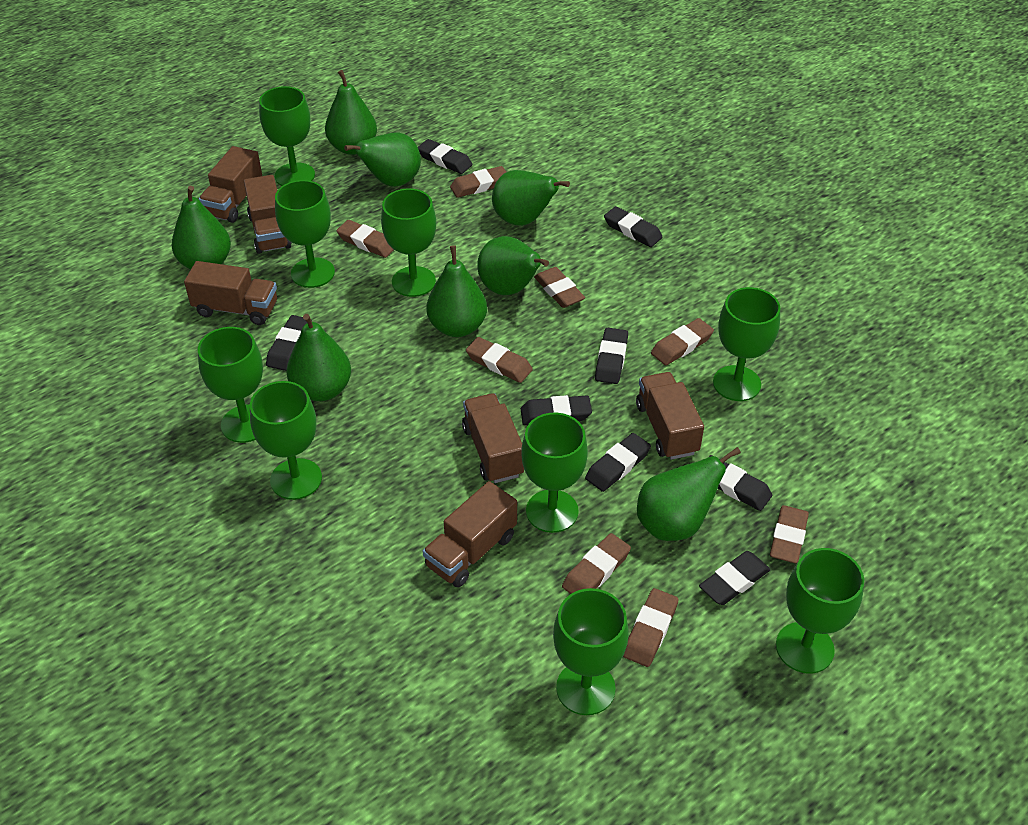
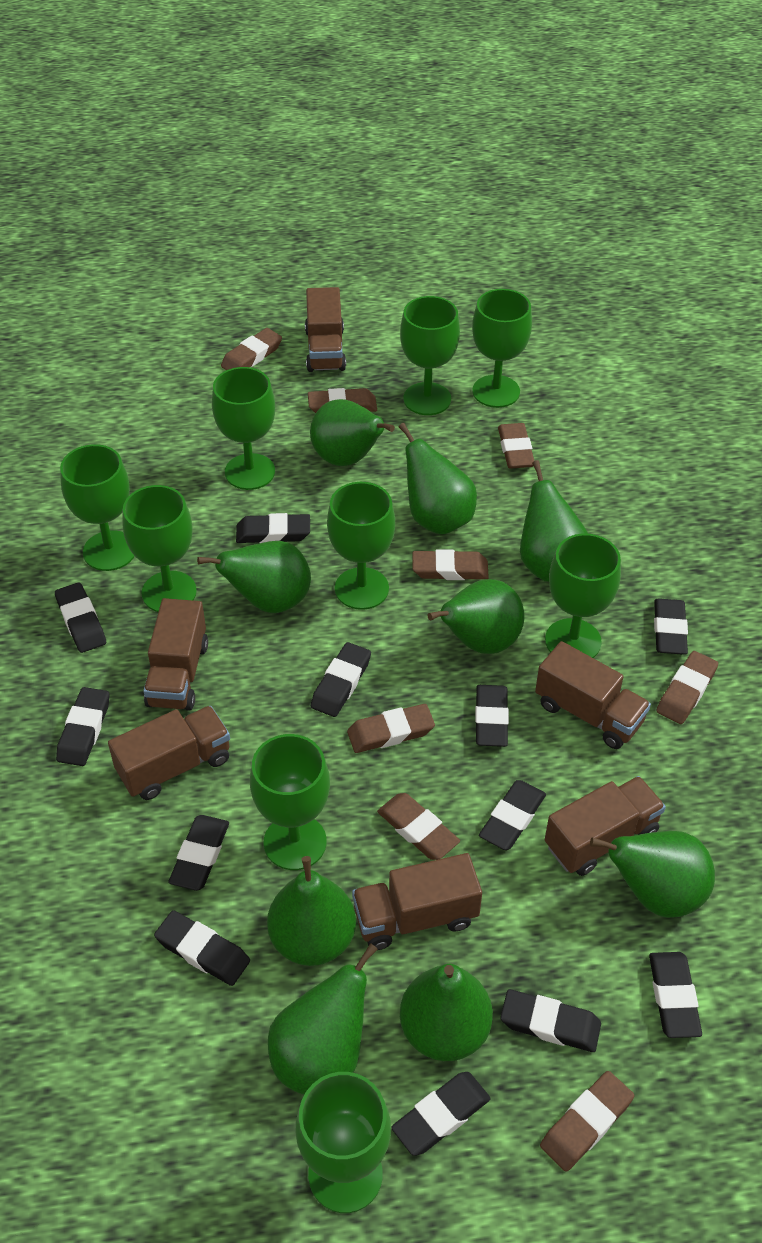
black eraser: [266,315,312,371] [418,139,473,174] [521,395,592,425] [585,433,651,492] [595,328,628,384] [604,206,662,247] [699,551,770,605] [709,455,772,511] = 8 -> [55,583,106,653] [56,687,109,766] [154,910,250,986] [168,815,229,891] [236,513,310,543] [311,642,371,717] [391,1072,491,1156] [475,685,509,747] [479,780,546,850] [501,989,601,1052] [649,952,702,1038] [654,598,688,655] = 12
green pear: [172,186,231,270] [286,314,351,401] [325,70,377,155] [344,132,421,187] [426,245,487,337] [477,236,549,295] [492,170,570,226] [637,447,741,541] = 8 -> [197,541,311,613] [267,856,356,966] [268,943,378,1095] [310,399,395,466] [399,423,477,535] [400,964,493,1061] [428,579,525,654] [520,460,588,582] [590,831,715,918] = 9

